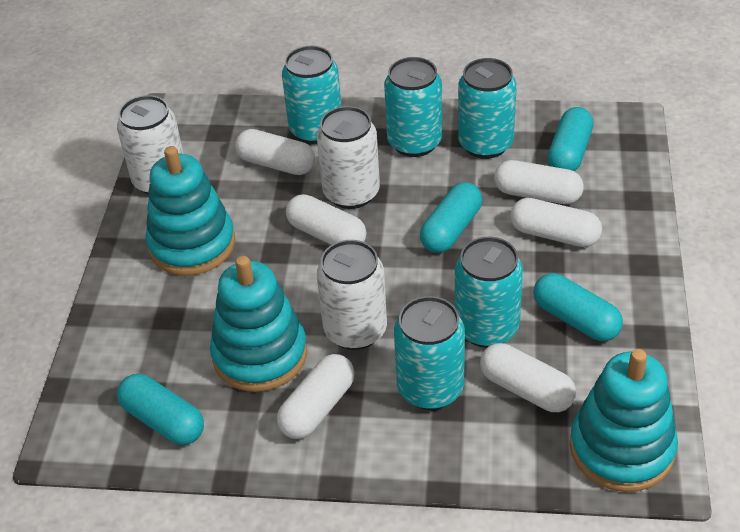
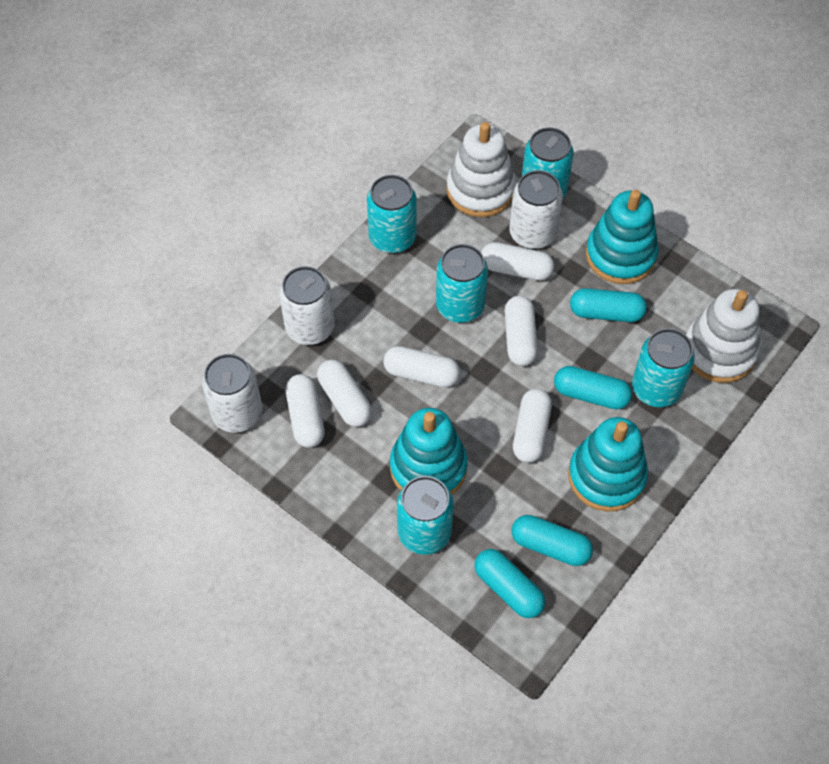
white stacking toy: none = 0 -> [447,122,516,217] [686,289,760,383] = 2

